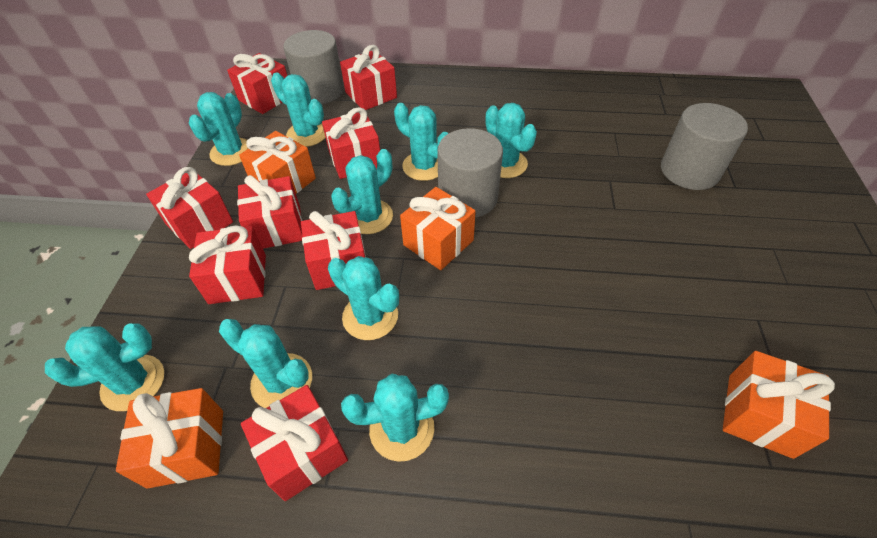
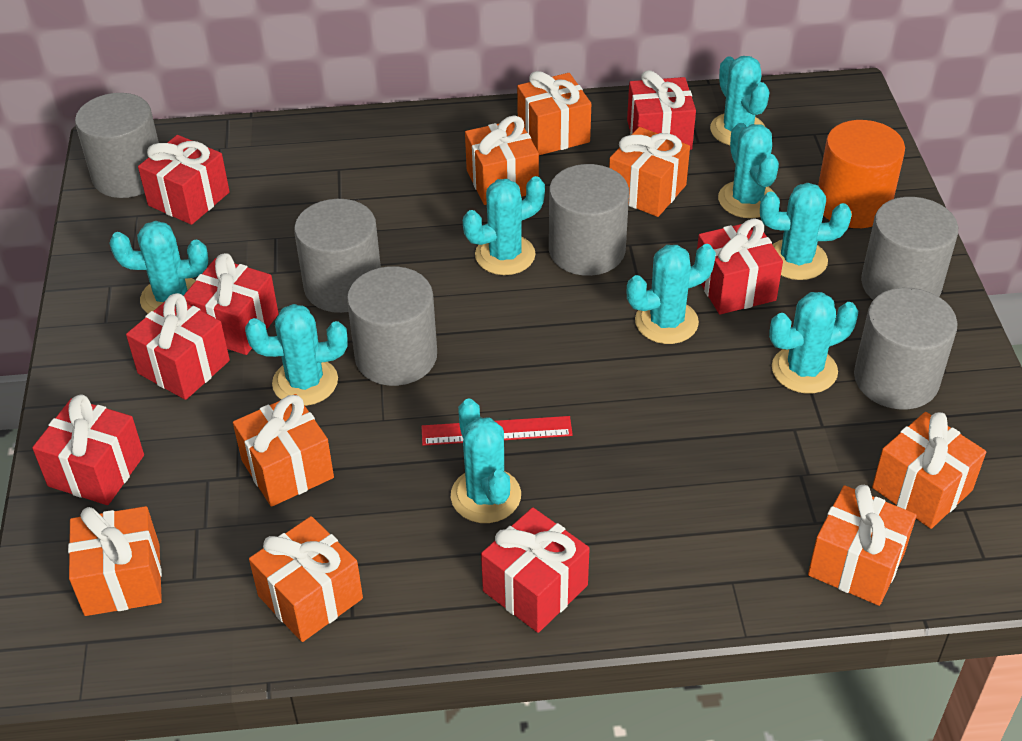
grey cylinder: [284,30,344,104] [437,128,503,218] [661,103,748,190] = 3 -> [75,93,159,198] [294,199,381,313] [347,266,437,386] [549,164,629,276] [854,288,958,410] [861,197,958,300] = 6
orange cylinder: none = 0 -> [818,120,905,228] = 1
orange gift: [116,388,223,489] [239,131,316,193] [400,187,476,270] [723,351,835,459] = 4 -> [68,506,162,616] [233,394,334,507] [249,516,363,642] [465,116,539,205] [517,71,591,155] [609,127,690,217] [808,485,917,606] [872,412,986,529] = 8
red gift: [146,167,233,249] [189,225,266,304] [227,53,287,114] [237,175,302,249] [241,385,348,501] [301,211,366,290] [322,107,380,179] [340,45,397,110] = 8 -> [32,394,144,505] [126,293,230,400] [138,135,230,225] [183,253,279,355] [481,507,590,633] [627,70,696,150] [697,218,783,314] = 7
red ruler: none = 0 -> [422,416,573,446] = 1

